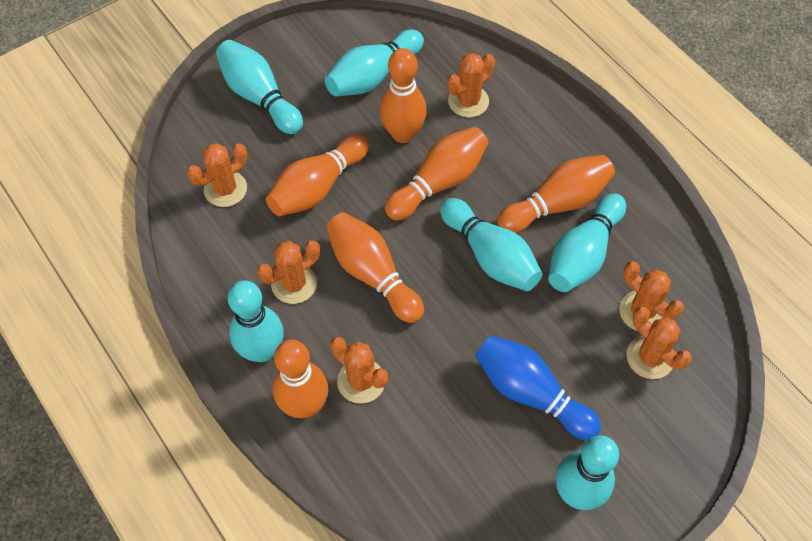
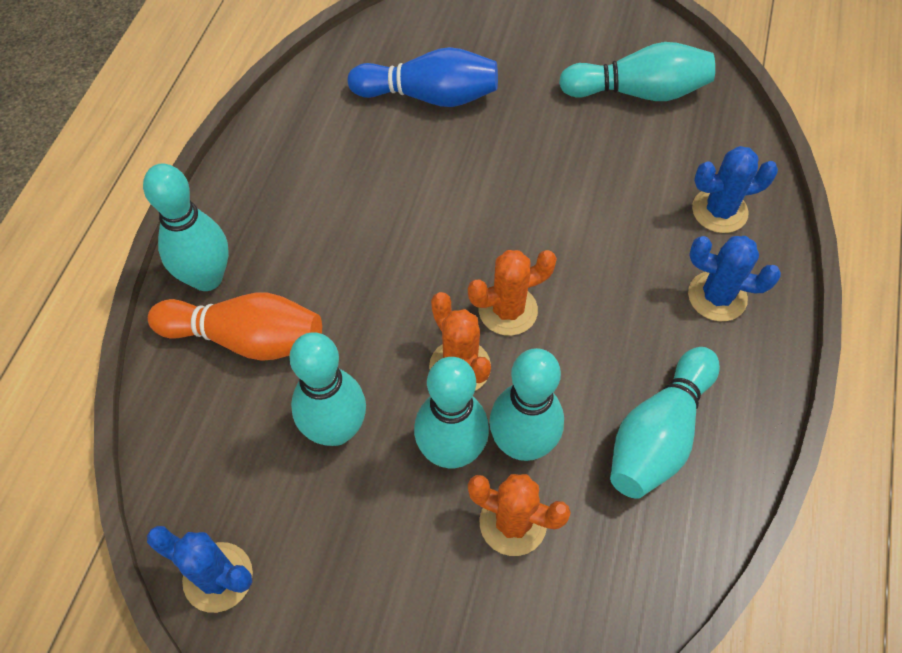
blue cactus: none = 0 -> [147,526,253,613] [688,236,781,322] [692,146,778,233] = 3
orange bowling pin: [266,134,369,216] [273,340,328,418] [326,212,424,323] [379,48,427,143] [385,127,489,221] [497,155,615,233] = 6 -> [148,292,322,361] = 1
orange cactus: [187,143,247,207] [257,240,320,304] [330,337,388,404] [447,53,495,118] [619,261,684,331] [627,306,692,379] = 6 -> [429,292,491,391] [468,250,557,336] [468,474,571,556] = 3

